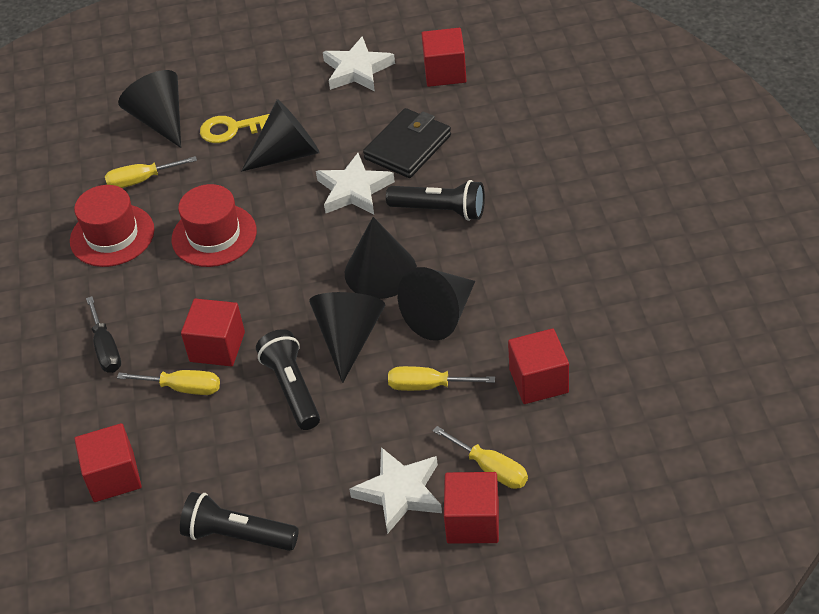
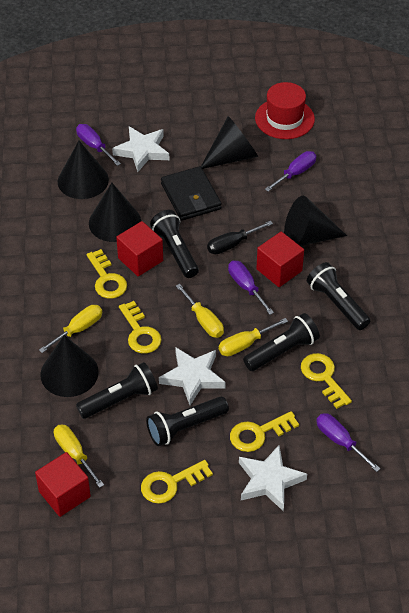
black flashlight: [180,492,299,551] [256,329,320,430] [386,180,485,221] = 3 -> [76,362,158,419] [146,396,229,446] [150,210,199,278] [243,313,320,371] [307,262,370,330] = 5
purple screwdriver: none = 0 -> [76,124,121,166] [228,261,274,315] [265,151,316,192] [316,413,381,472] = 4
red cube: [74,423,142,502] [181,298,245,367] [421,28,467,87] [444,472,499,544] [508,328,569,404] = 5 -> [35,452,91,517] [116,221,163,276] [256,232,304,287] = 3
red hat: [70,185,154,267] [171,184,257,267] = 2 -> [255,82,315,139] = 1
yellow key: [200,114,269,143] = 1 -> [86,249,127,299] [119,301,161,353] [141,460,213,504] [230,411,299,452] [301,353,352,409] = 5

